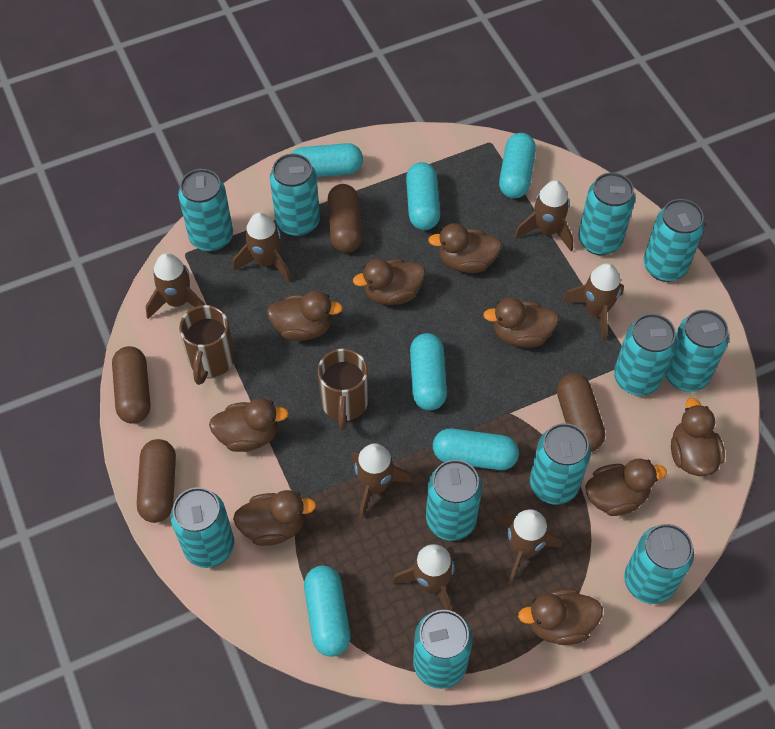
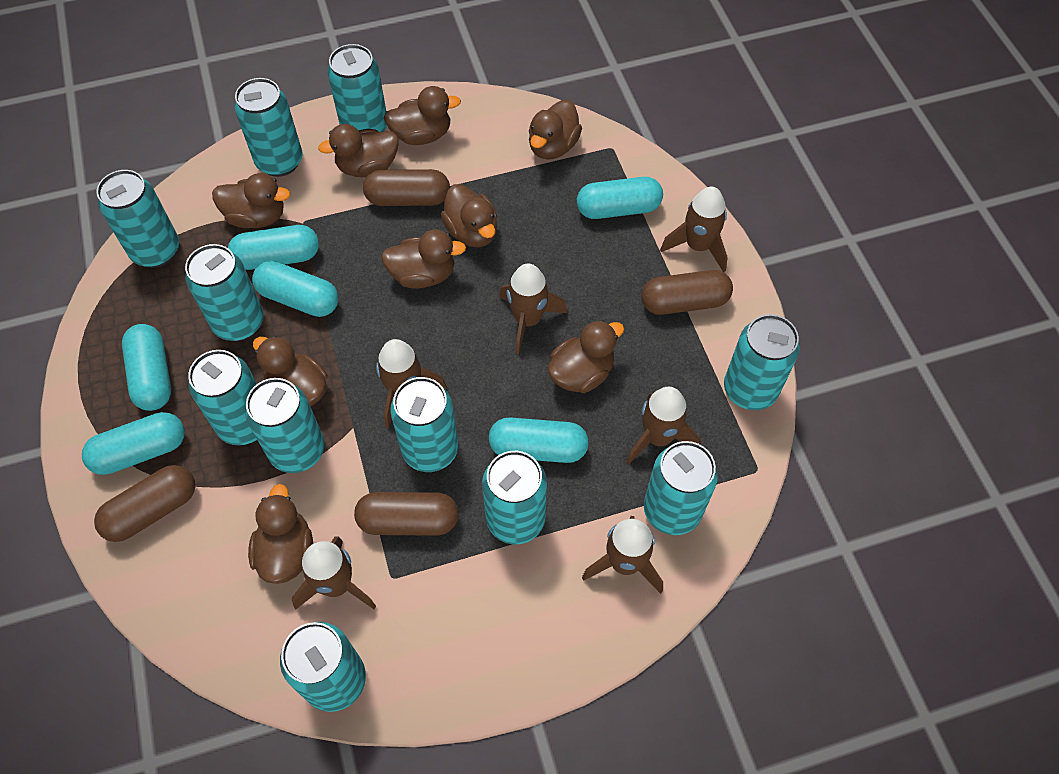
brown mug: [179,305,235,385] [318,349,369,430] = 2 -> none = 0
brown rocket: [146,253,205,319] [233,212,291,282] [351,443,413,520] [392,544,455,611] [498,509,562,585] [514,180,574,251] [562,263,624,342] = 7 -> [292,536,376,610] [376,339,447,428] [499,264,567,354] [582,516,663,594] [626,387,701,465] [660,187,728,272] = 6

